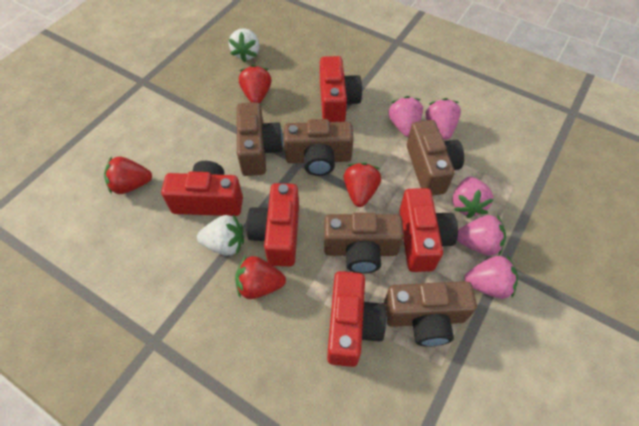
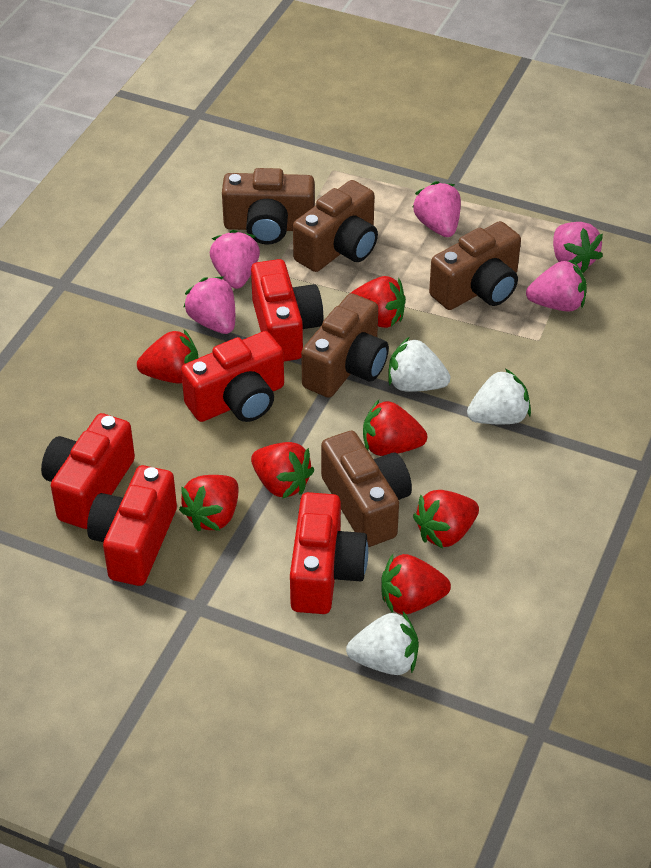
red strawberry: [104,156,152,194] [235,256,286,299] [239,65,272,103] [344,163,381,207] = 4 -> [137,330,198,383] [179,475,238,531] [251,442,314,499] [351,276,406,328] [363,400,427,456] [382,554,451,614] [413,490,479,549] = 7
white strawberry: [197,214,244,256] [229,28,260,62] = 2 -> [346,612,419,675] [388,337,450,392] [467,369,531,424] = 3

